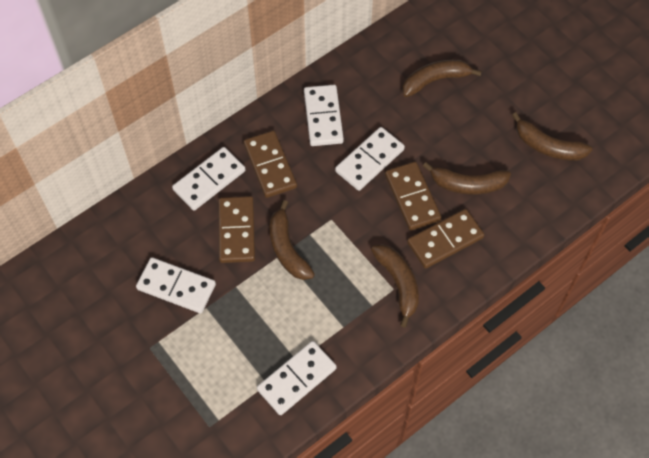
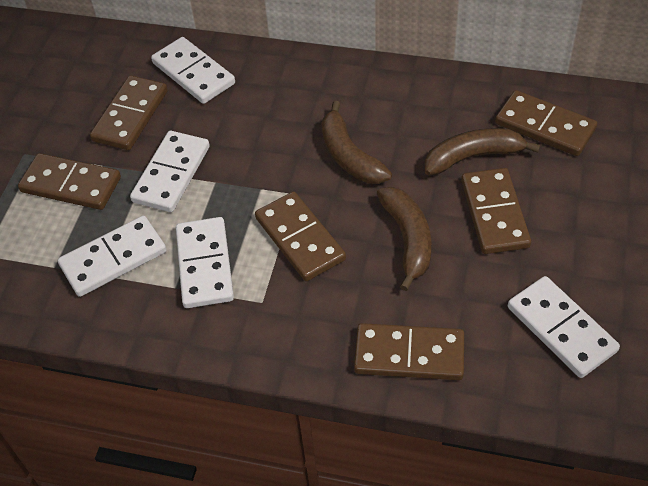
brown banana: [269,200,315,280] [371,244,419,328] [402,60,482,97] [423,162,511,195] [512,112,593,160] = 5 -> [321,101,392,184] [376,187,431,291] [425,128,540,175] = 3
brown domino: [218,196,255,263] [243,131,297,198] [385,162,442,231] [407,209,484,269] = 4 -> [18,153,121,210] [90,75,168,150] [255,192,346,281] [354,323,464,380] [461,168,531,254] [495,90,597,156] = 6

